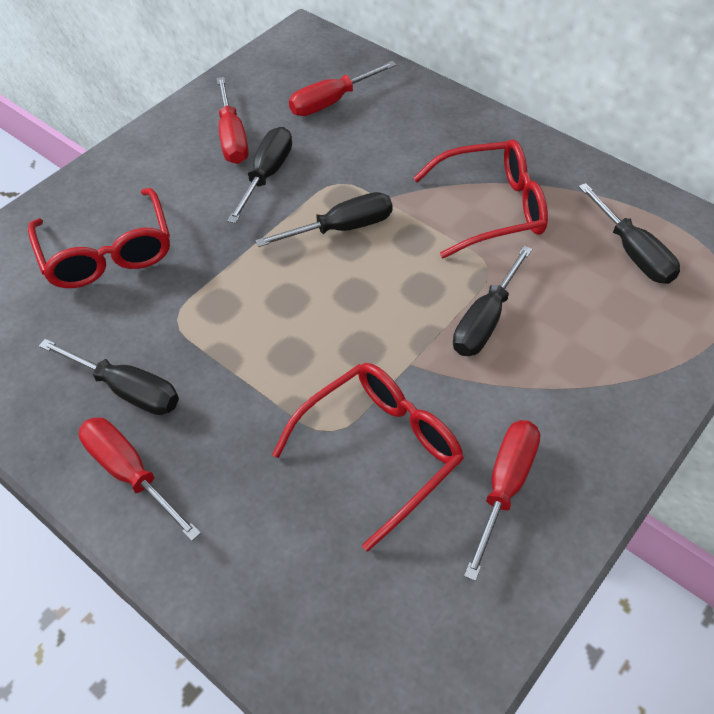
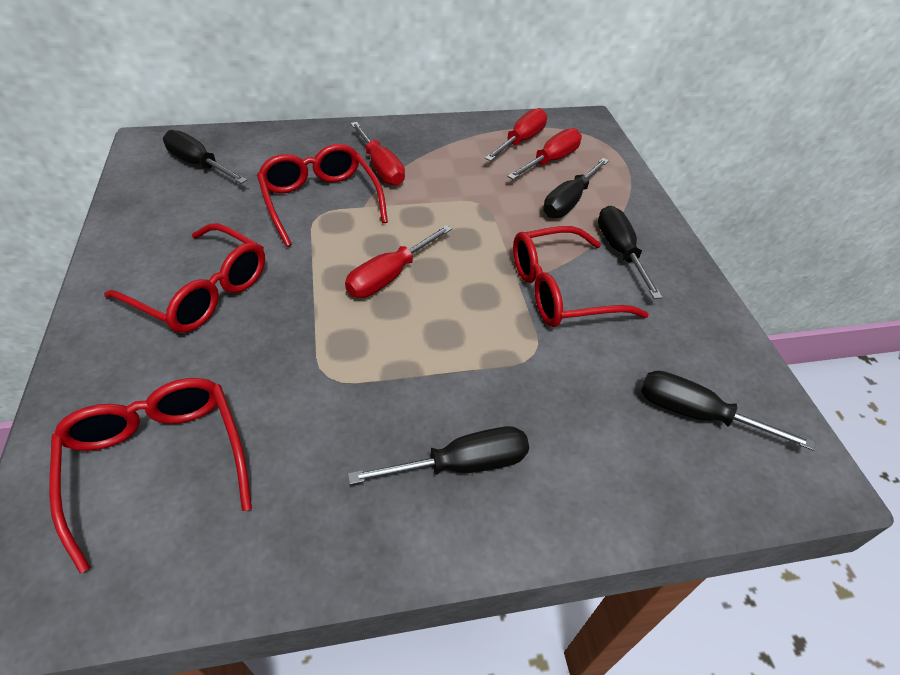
red glasses: [28,188,170,288] [272,363,464,552] [413,140,548,258] = 3 -> [49,378,252,573] [104,223,265,333] [257,144,388,247] [513,226,649,327] = 4

